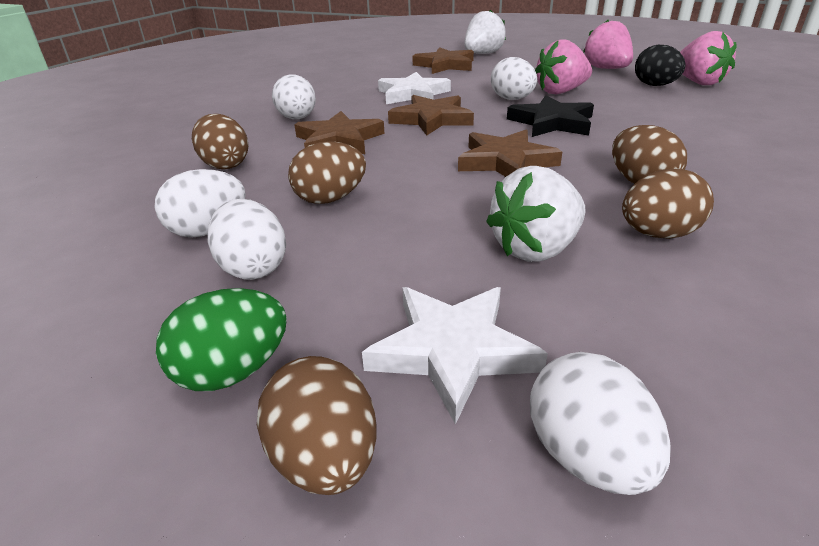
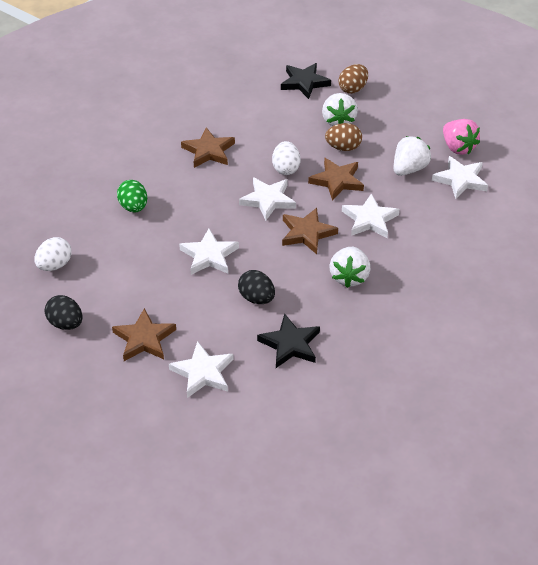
black egg: [635,45,686,86] = 1 -> [45,295,83,330] [238,270,275,304] = 2
black star: [507,95,594,137] = 1 -> [257,314,320,368] [281,63,331,99] = 2
brown egg: [192,114,249,169] [257,356,377,495] [288,141,366,204] [612,125,687,184] [622,168,714,239] = 5 -> [325,123,362,151] [338,64,368,94] = 2
pink strawberry: [535,40,592,95] [583,19,633,69] [680,31,737,85] = 3 -> [443,119,480,155] = 1
white egg: [155,169,246,238] [207,199,286,280] [272,74,316,119] [491,57,537,100] [530,352,671,495] = 5 -> [34,237,72,271] [272,141,300,175] = 2
white star: [362,287,548,425] [378,72,451,104] = 2 -> [169,341,234,398] [179,229,239,275] [239,177,296,221] [342,193,400,238] [432,156,488,199] = 5
white strawberry: [465,10,506,54] [486,166,586,262] = 2 -> [322,93,358,126] [329,247,370,288] [394,136,431,176] = 3

